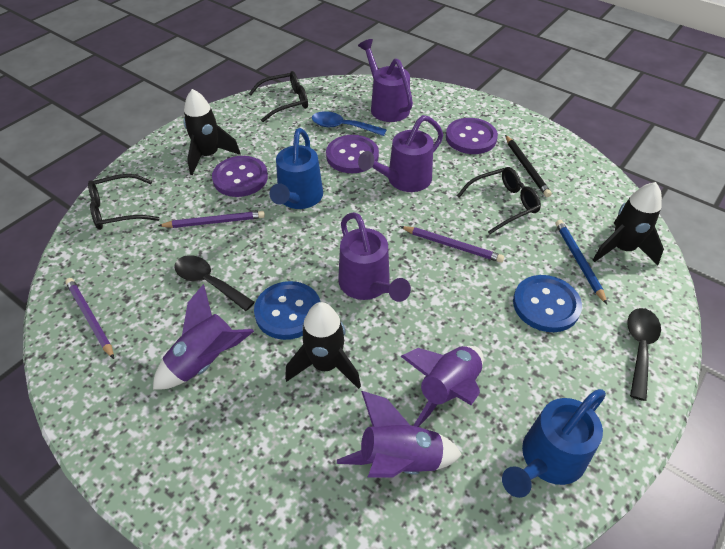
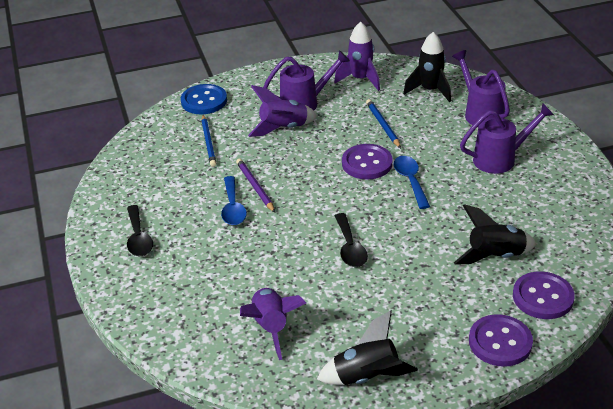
black glasses: [88,174,160,230] [248,71,308,122] [457,167,541,234] = 3 -> none = 0
black pencil: [505,135,552,197] = 1 -> none = 0
blue button: [254,281,320,340] [513,275,582,332] = 2 -> [181,84,227,114] = 1
blue pencil: [556,220,607,304] = 1 -> [201,115,216,167] [366,99,401,148] = 2
blue spoon: [312,111,387,136] = 1 -> [221,176,247,225] [393,156,430,209] = 2
blue watering can: [269,128,323,209] [502,389,606,498] = 2 -> none = 0
purple pencil: [65,278,114,359] [158,211,265,228] [400,226,504,263] = 3 -> [236,159,275,213] = 1

